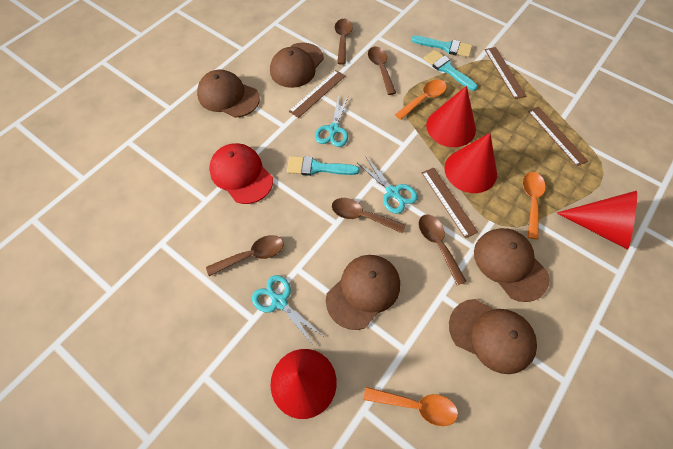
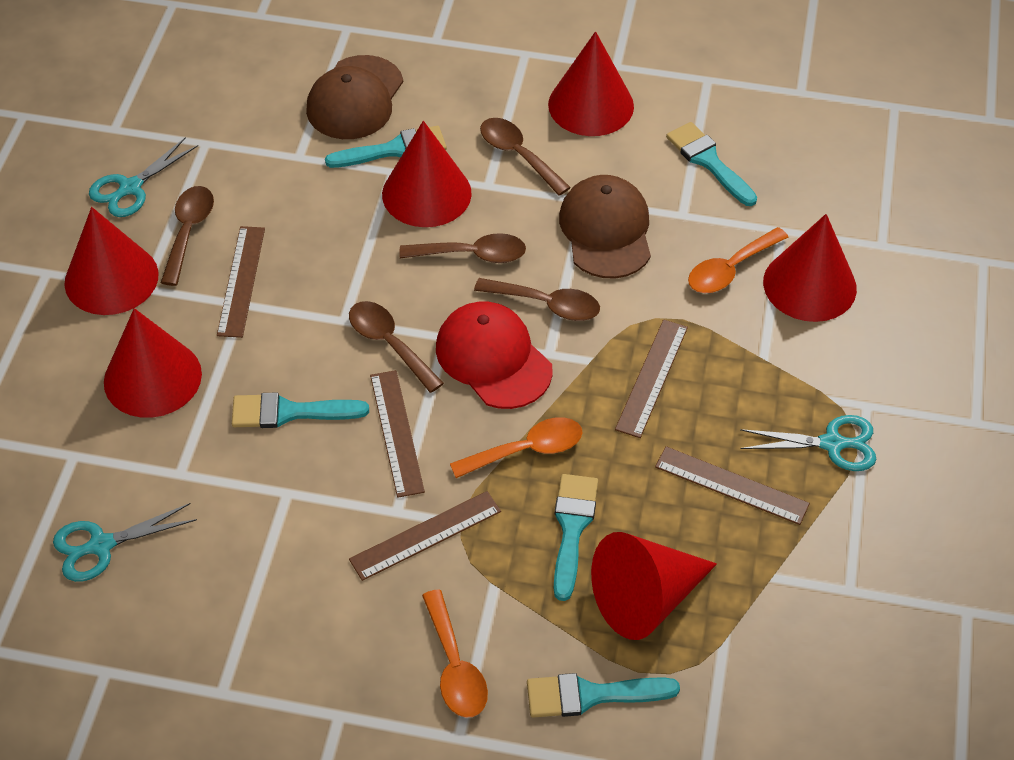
brown cap: [197,69,260,118] [270,43,324,88] [326,255,400,330] [449,299,537,374] [474,228,550,302] = 5 -> [306,55,403,139] [559,175,651,279] = 2
brown ruler: [289,70,345,118] [422,167,478,238] [485,47,526,99] [528,107,588,166] = 4 -> [217,226,265,338] [349,491,501,581] [370,370,425,498] [615,319,688,438] [655,446,810,525] = 5
red cone: [270,349,337,419] [426,86,476,147] [445,133,497,193] [557,191,637,250] = 4 -> [64,207,159,315] [104,308,202,418] [382,121,472,227] [548,31,634,136] [591,532,717,640] [763,214,857,322] = 6
turquoise brush: [287,156,360,176] [411,35,472,57] [423,50,478,91] = 3 -> [232,393,369,428] [325,126,447,168] [527,673,680,718] [553,474,598,601] [666,122,757,206] = 5

